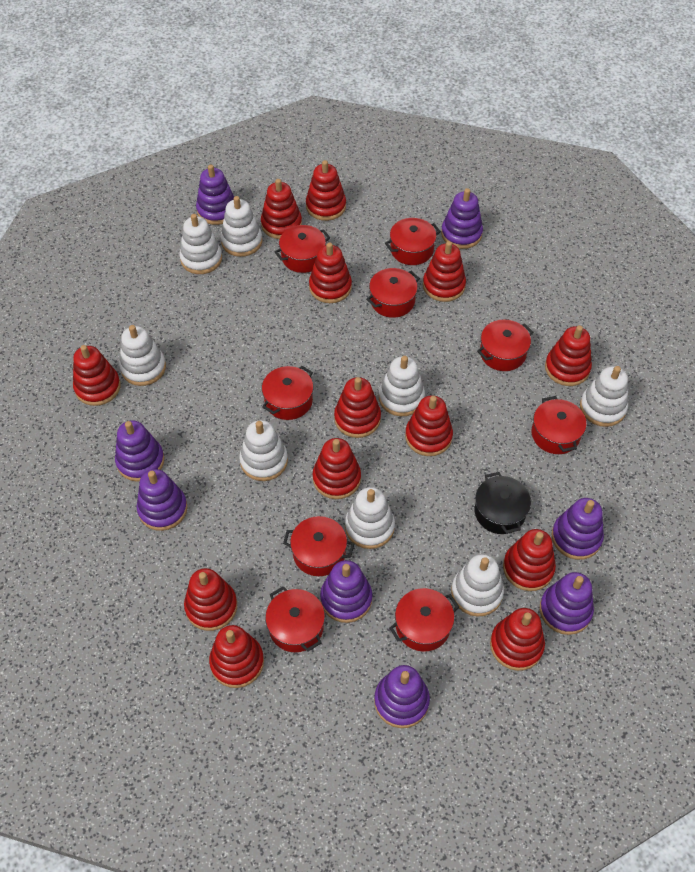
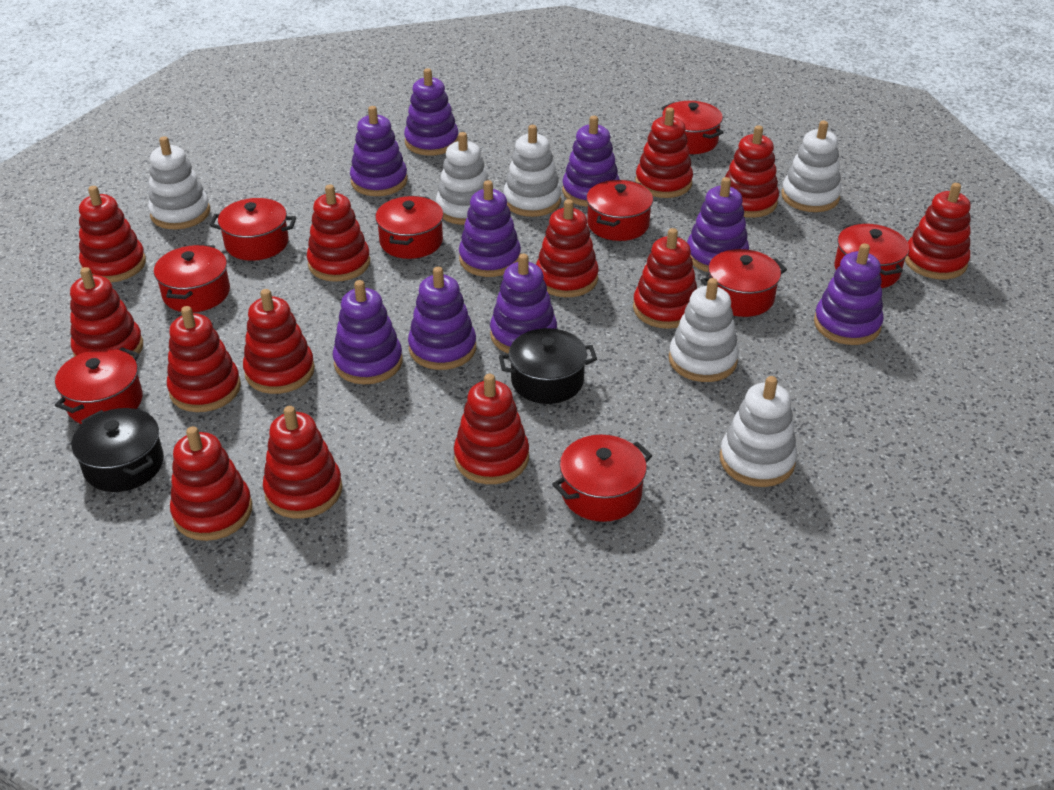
black pot: [475,472,531,534] = 1 -> [72,408,164,492] [499,328,597,404] = 2
purple stacking toy: [115,420,164,482] [137,469,187,531] [196,164,234,225] [320,560,372,623] [374,665,430,728] [441,188,483,249] [540,572,594,635] [551,498,604,560] = 8 -> [333,280,403,384] [350,106,408,196] [404,68,458,156] [408,267,476,370] [459,180,521,277] [490,254,557,354] [562,116,620,207] [687,177,749,272] [814,243,884,345] = 9
white stacking toy: [119,325,166,386] [179,214,222,274] [220,196,262,257] [239,420,288,481] [345,487,395,549] [379,356,425,416] [451,554,504,617] [580,366,628,427] = 8 -> [148,136,210,229] [436,132,489,225] [503,125,561,217] [669,278,739,382] [720,376,797,487] [781,121,842,212] = 6

